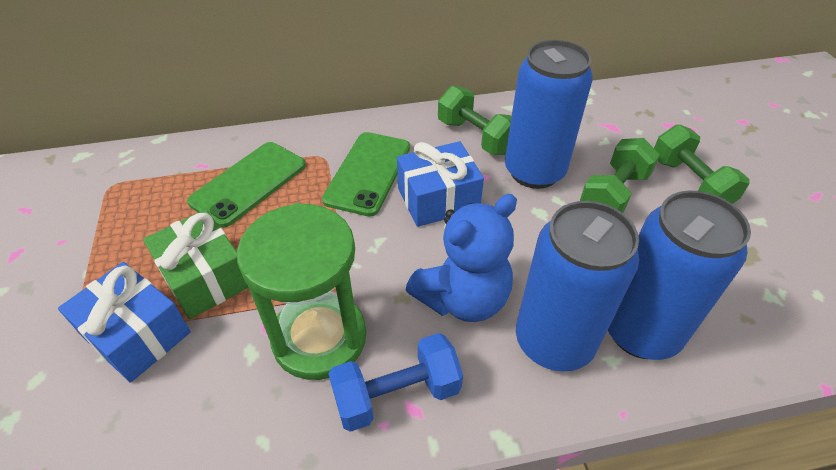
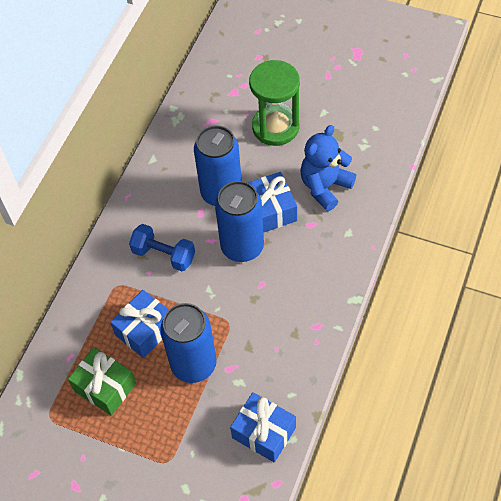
blue gift: [58,262,191,383] [397,141,484,227] = 2 -> [110,290,169,358] [230,392,296,462] [248,172,297,233] = 3
green dumbbell: [438,86,512,155] [580,138,660,213] [654,124,749,204] = 3 -> none = 0
green phone: [187,142,306,227] [322,132,410,217] = 2 -> none = 0

